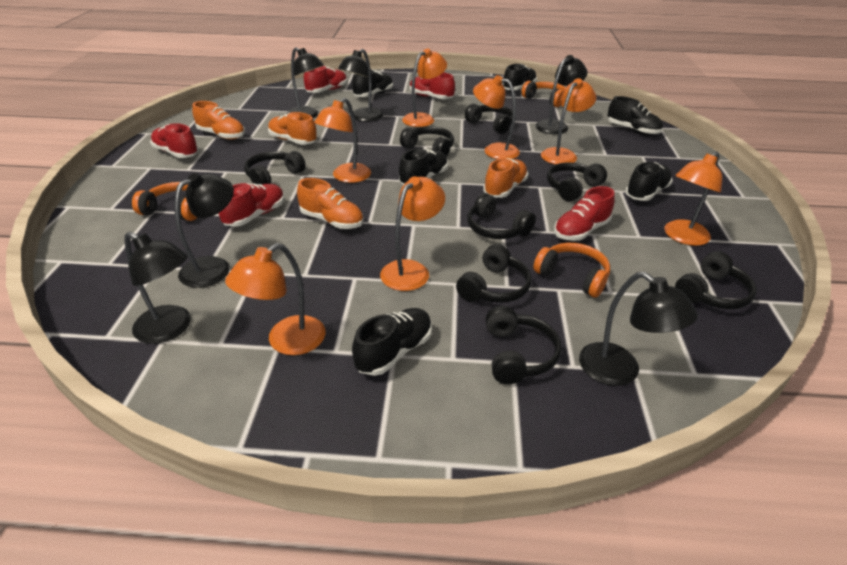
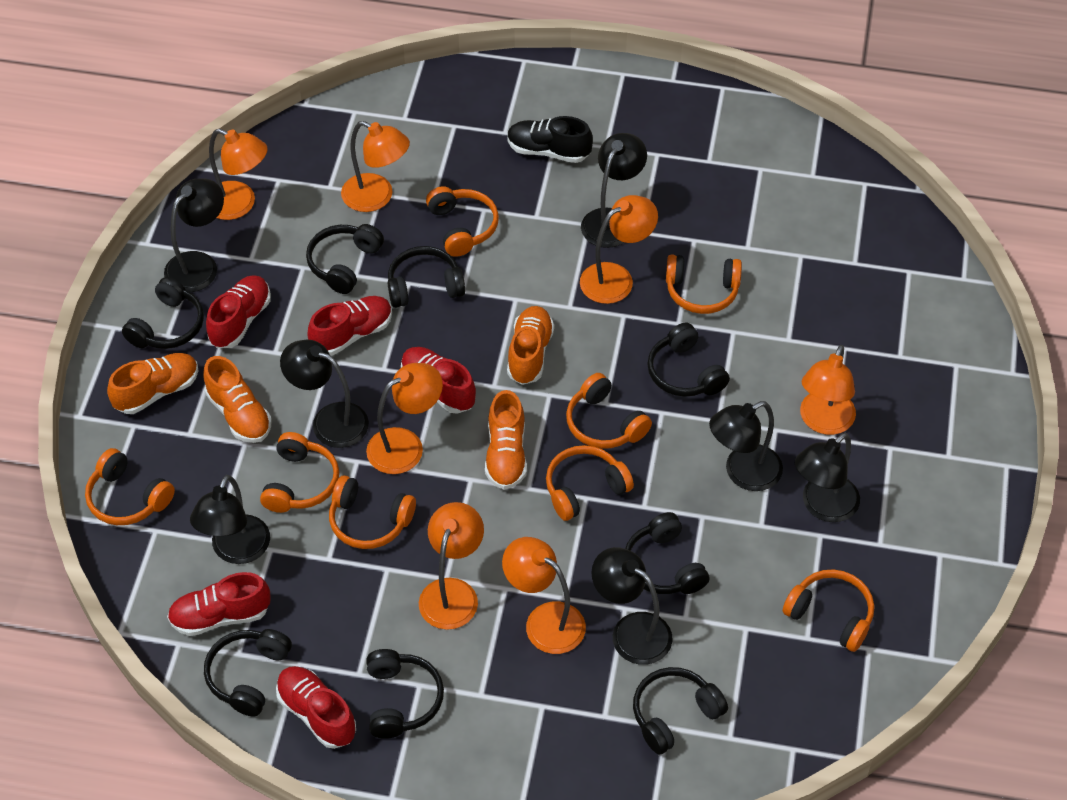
black lamp: [124,232,191,344] [174,173,234,288] [287,47,324,118] [338,49,383,122] [535,55,587,134] [579,272,698,386] = 6 -> [164,178,224,292] [190,475,270,564] [280,340,369,448] [581,133,647,248] [591,547,672,665] [709,401,783,491] [795,433,860,522] = 7
black shoe: [352,69,393,97] [352,308,432,376] [399,148,448,185] [502,64,537,90] [607,96,663,135] [625,162,673,201] = 6 -> [507,116,593,163] = 1
orange headphones: [132,182,197,221] [521,81,566,107] [533,243,610,298] = 3 -> [85,448,175,525] [260,432,339,513] [329,475,416,549] [426,186,499,257] [546,445,634,521] [566,373,652,449] [666,255,742,314] [782,569,874,652] = 8

